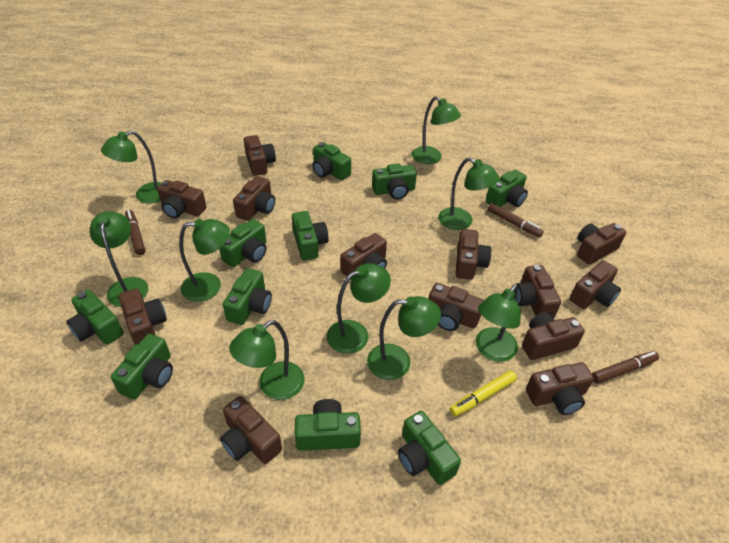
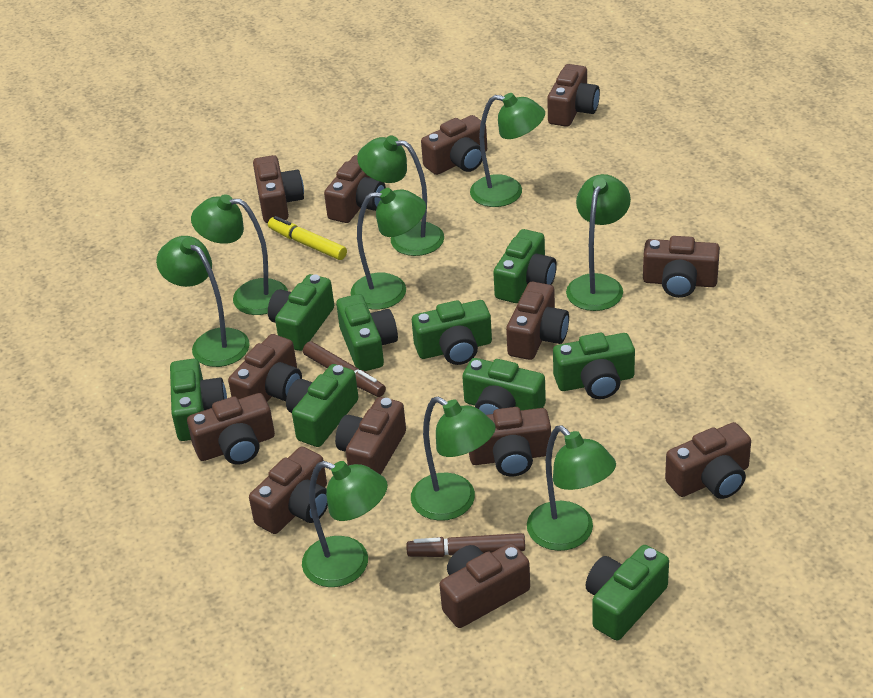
brown marker: [125,210,145,255] [487,203,544,237] [592,351,659,384] = 3 -> [303,341,386,397] [406,533,525,557] = 2
green camera: [67,290,123,345] [111,333,173,399] [219,219,266,267] [223,268,272,325] [292,211,329,260] [295,399,361,451] [312,142,351,180] [372,163,417,200] [398,411,461,485] [486,169,528,207] = 10 -> [170,359,227,441] [268,274,334,351] [286,364,358,447] [336,294,398,371] [412,300,492,365] [462,358,546,415] [493,229,557,303] [553,333,635,399] [586,545,669,640] = 9

